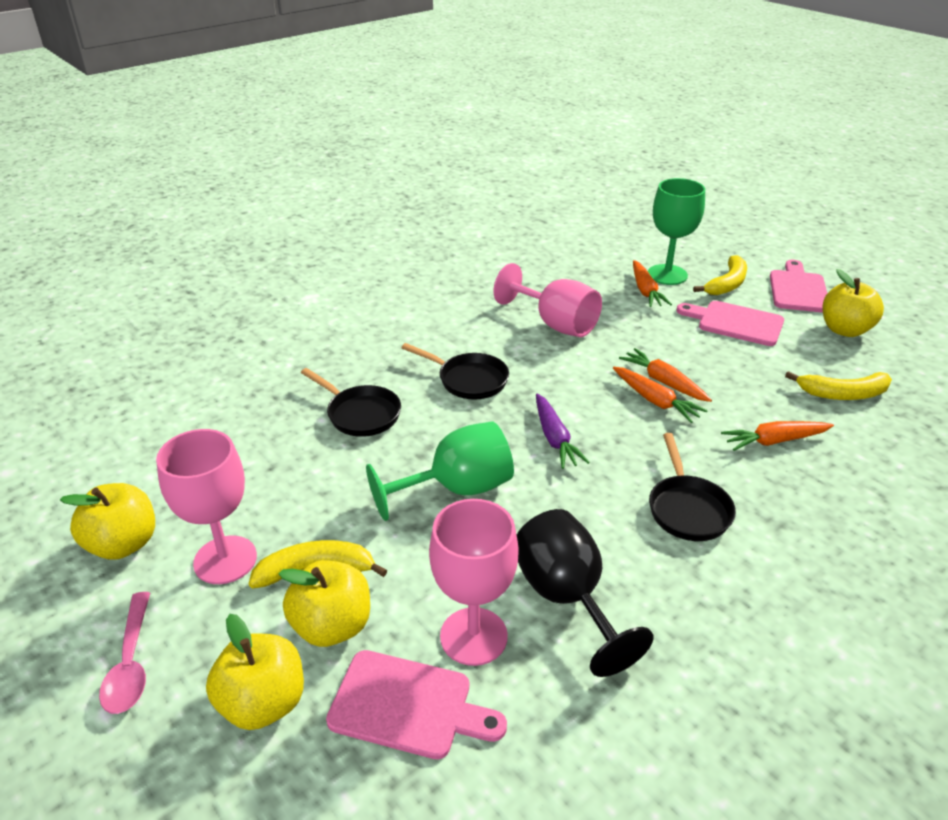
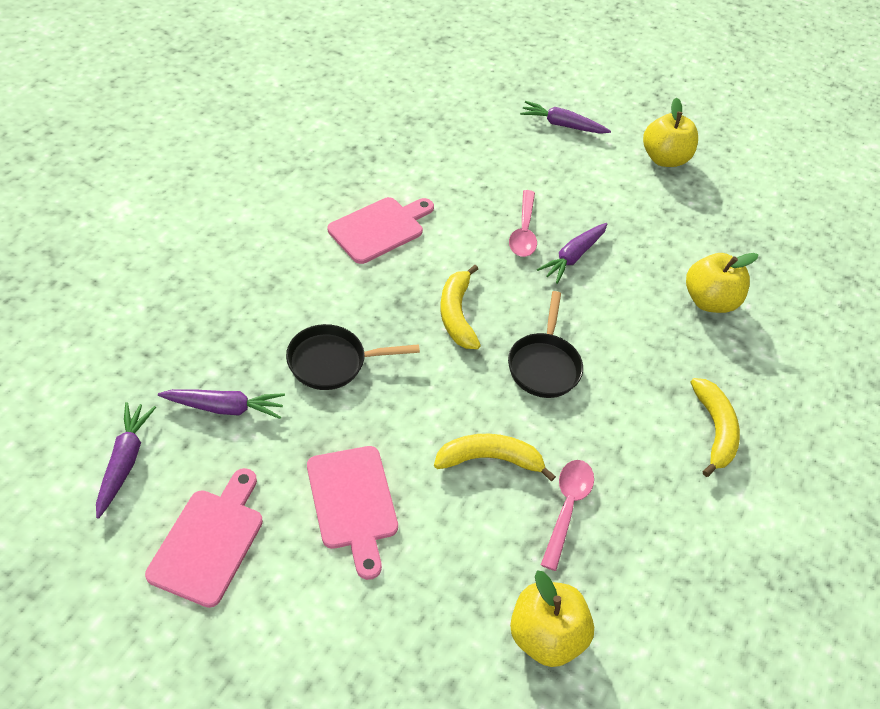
black goblet: [517,509,654,677] = 1 -> none = 0
black pan: [301,368,401,437] [401,343,509,400] [649,433,736,541] = 3 -> [286,324,420,390] [508,291,583,398] = 2
green goblet: [366,421,514,521] [648,178,705,285] = 2 -> none = 0
orange carrot: [613,367,708,423] [619,348,712,402] [633,260,672,307] [721,421,834,451] = 4 -> none = 0
pink goblet: [156,429,257,584] [429,499,519,666] [493,263,602,337] = 3 -> none = 0
pink spoon: [99,592,150,714] = 1 -> [509,190,537,257] [541,460,594,571] = 2
purple carrot: [536,394,590,469] = 1 -> [96,402,156,519] [158,389,285,419] [520,101,611,134] [537,223,607,284] = 4
yellow apple: [60,483,155,560] [206,614,304,730] [279,560,370,647] [823,269,884,337] = 4 -> [510,570,594,667] [643,97,698,167] [686,253,758,313] = 3

